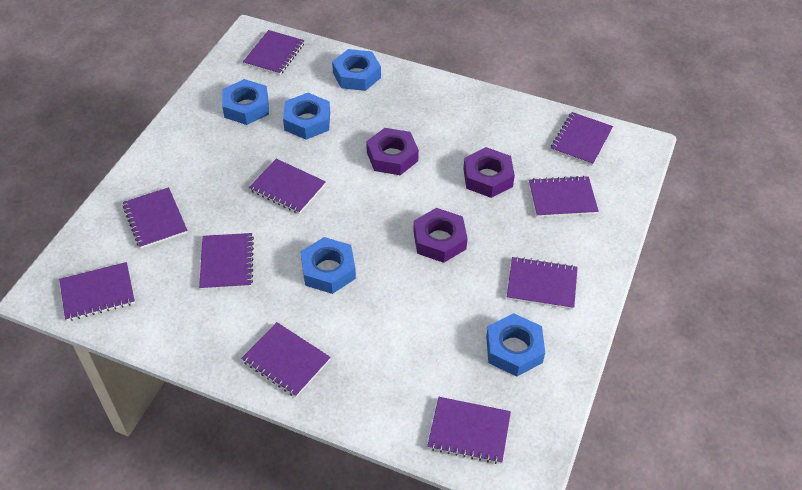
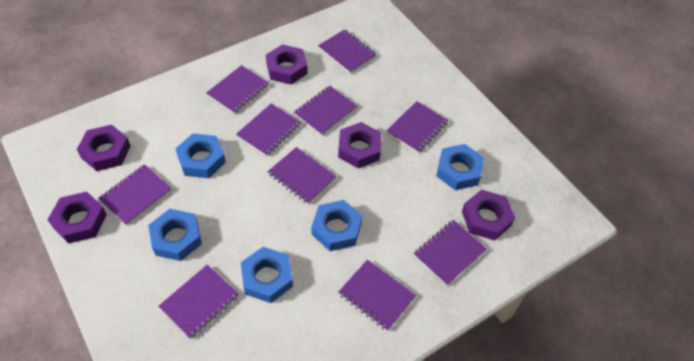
purple nut: [366,128,419,175] [413,208,468,263] [463,147,515,198] = 3 -> [47,192,107,244] [77,125,131,171] [266,44,308,84] [338,122,381,168] [462,190,515,240] = 5

